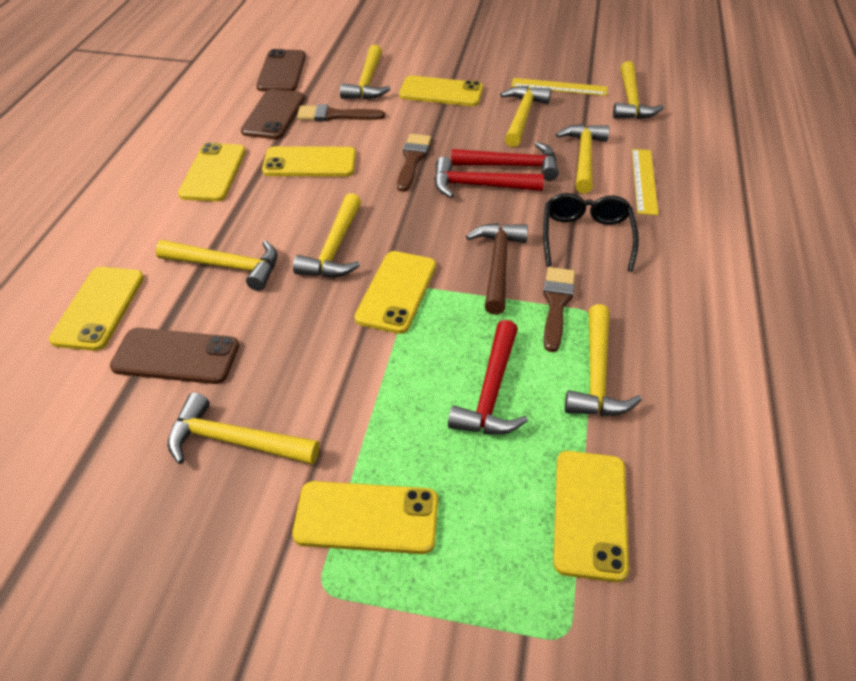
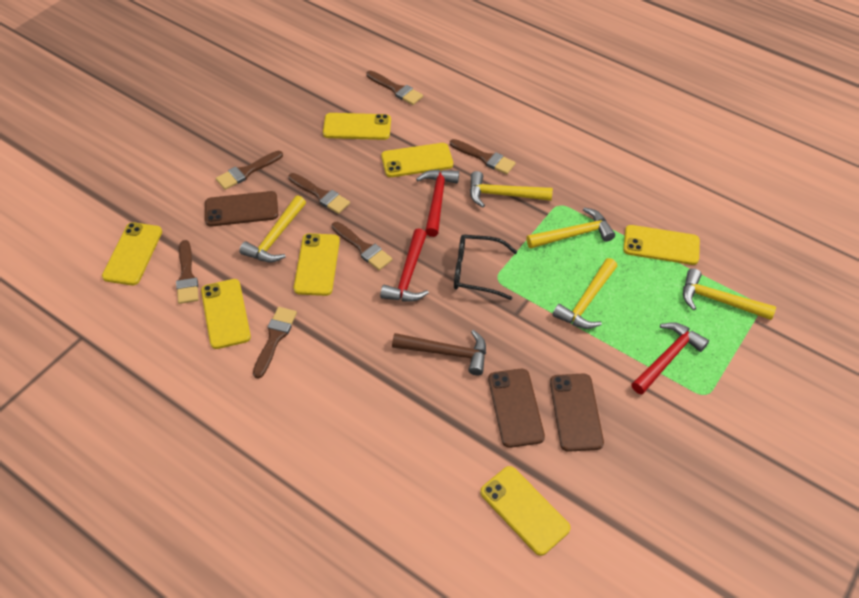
brown brush: [297,104,385,121] [397,134,431,192] [543,267,575,352] = 3 -> [176,240,199,304] [216,151,283,190] [253,307,297,379] [288,173,350,214] [332,222,393,270] [366,71,423,105] [450,139,516,174] = 7
yellow hammer: [156,240,278,291] [167,393,319,465] [293,193,361,277] [340,45,390,99] [500,86,551,147] [556,124,610,194] [565,304,642,416] [613,61,664,119] = 8 -> [239,195,306,262] [470,171,553,208] [526,207,615,249] [553,258,617,329] [683,268,776,320] = 5
yellow ruler: [511,78,607,96] [632,149,659,215] = 2 -> none = 0

